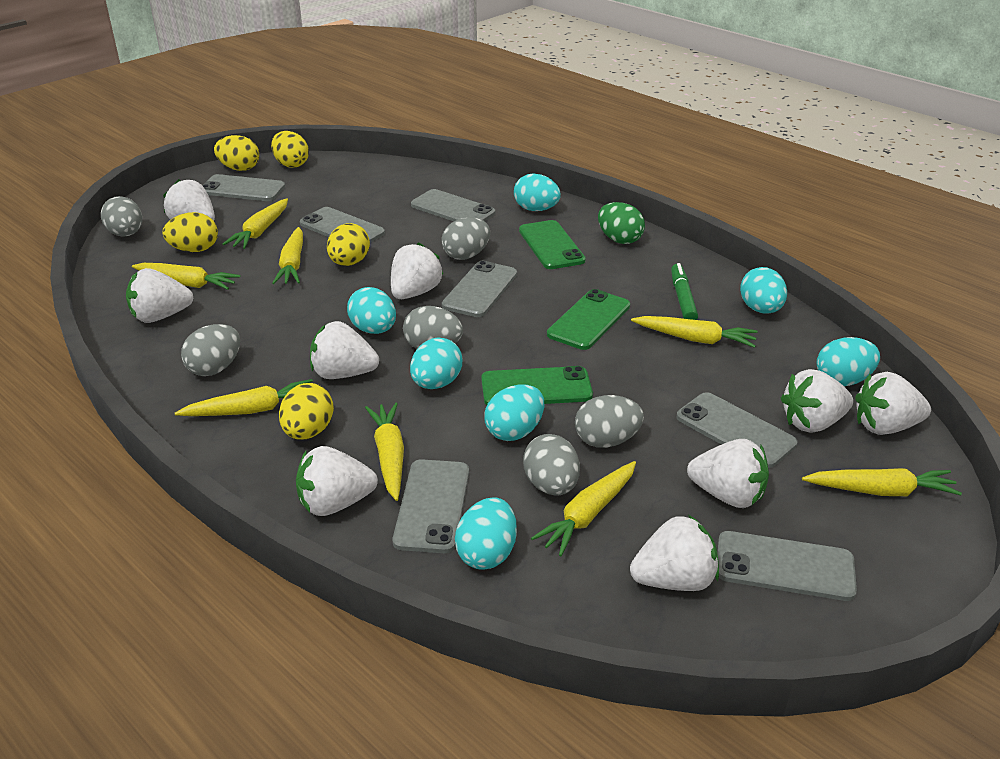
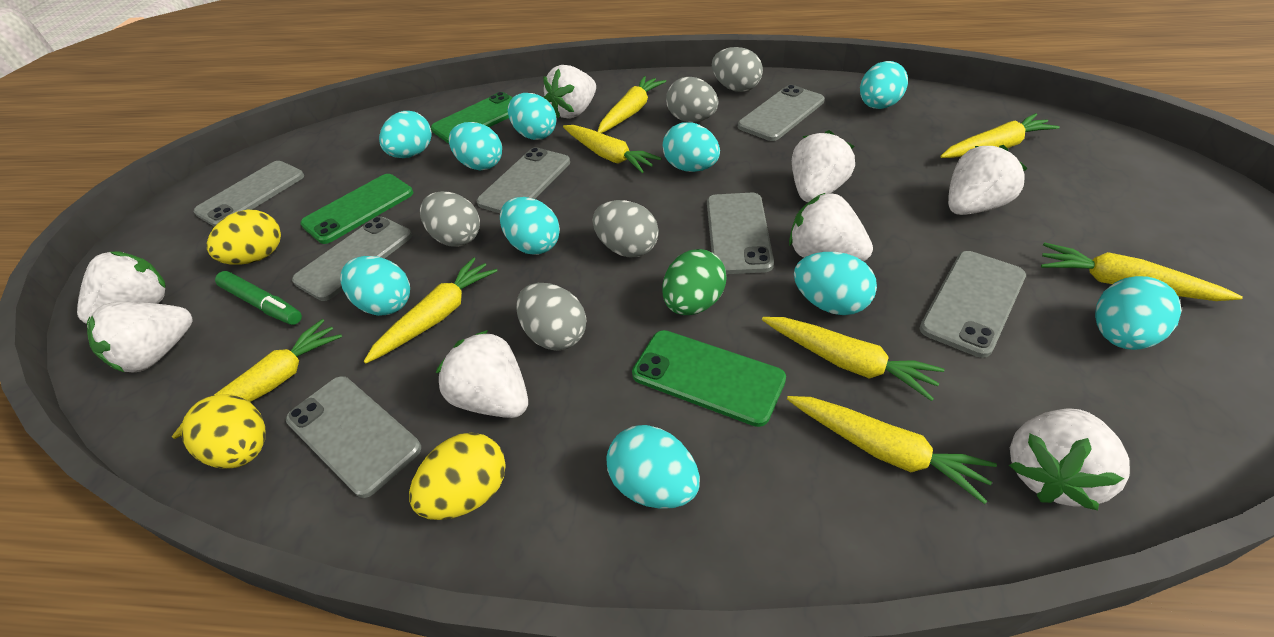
grey egg: [101,196,142,237] [181,324,240,376] [403,306,463,349] [441,217,490,260] [523,434,580,496] [575,395,644,448] = 6 -> [420,191,480,247] [516,283,586,351] [593,200,659,257] [666,77,718,122] [712,47,763,92] = 5
turquoise egg: [347,287,396,334] [410,338,462,389] [455,497,517,570] [484,385,544,441] [514,174,561,211] [740,267,787,314] [817,337,880,386] = 7 -> [340,256,410,316] [379,111,432,158] [449,122,502,171] [500,197,560,255] [508,93,557,140] [607,425,700,509] [663,122,720,172] [794,252,877,315] [860,61,908,109] [1095,276,1182,350] = 10
white strawberry: [126,268,193,323] [163,179,215,221] [296,446,378,516] [310,321,379,379] [391,242,443,299] [630,515,719,591] [687,439,769,508] [781,369,853,433] [855,372,931,435] = 9 -> [77,251,166,324] [87,302,193,372] [436,330,528,418] [543,65,596,119] [789,193,873,261] [792,130,855,202] [948,145,1027,215] [1009,408,1130,510] = 8
yellow egg: [162,212,218,252] [214,135,259,171] [271,131,309,168] [279,383,334,440] [327,223,370,266] = 5 -> [181,394,265,469] [207,210,281,265] [409,433,506,520] = 3

